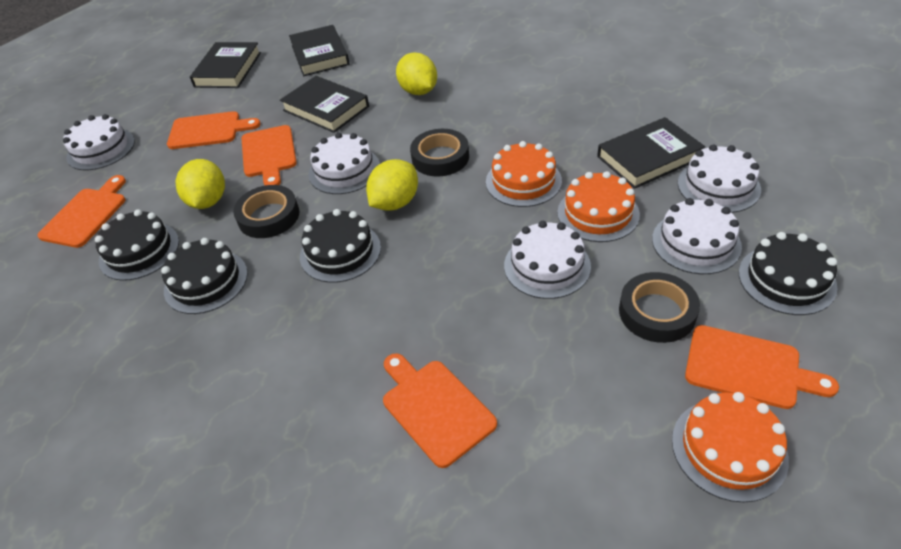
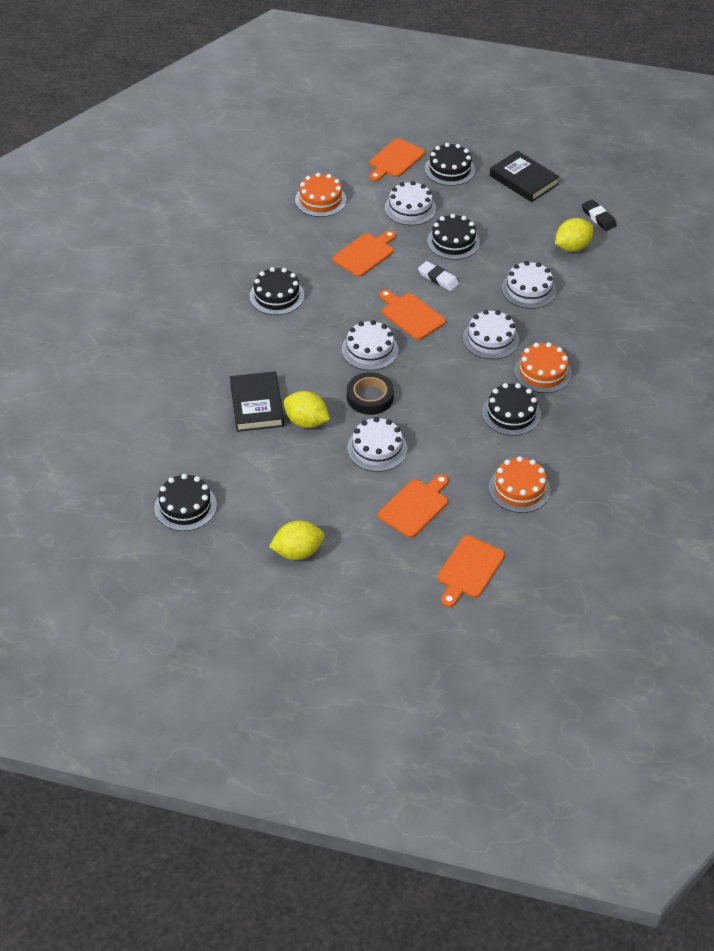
black book: [190,42,261,88] [280,76,369,133] [289,25,350,76] [597,117,705,189] = 4 -> [230,371,284,432] [490,151,560,202] = 2
black cake: [95,209,179,281] [161,238,248,314] [300,209,381,283] [739,232,838,315] = 4 -> [154,474,217,531] [250,267,304,315] [425,143,475,186] [427,214,480,260] [482,383,541,436] = 5
black eraser: none = 0 -> [582,200,617,231] = 1
black tape: [233,185,299,238] [410,129,469,177] [619,272,700,343] = 3 -> [347,372,394,415] = 1
white eraser: none = 0 -> [418,261,459,291] = 1

